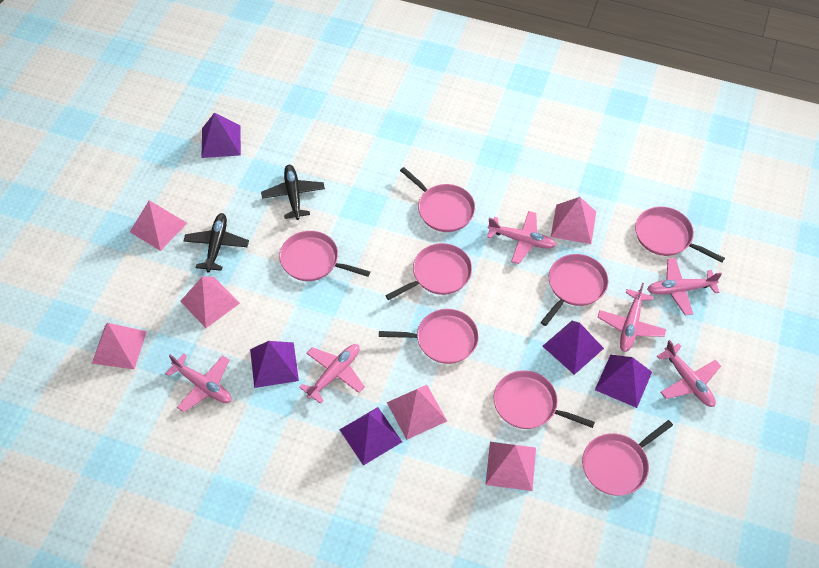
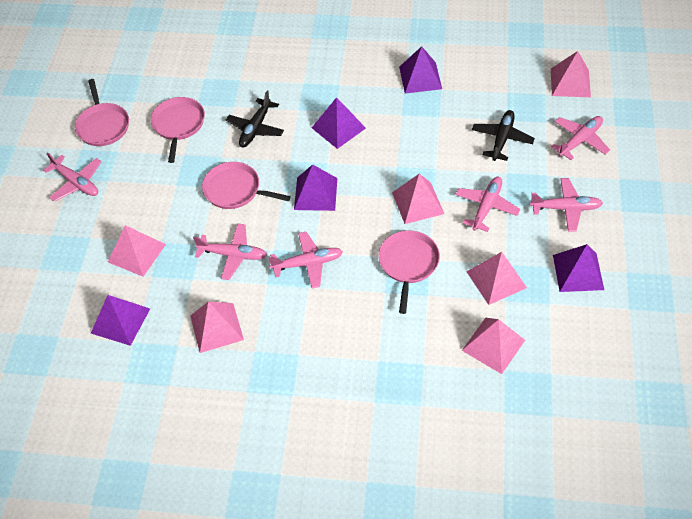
pink pan: [279,231,370,281] [379,309,479,364] [385,243,472,300] [400,167,475,232] [494,370,595,429] [541,254,609,326] [582,420,673,496] [635,207,725,262] = 8 -> [75,79,129,146] [151,97,205,163] [202,162,291,209] [378,231,440,314] = 4

